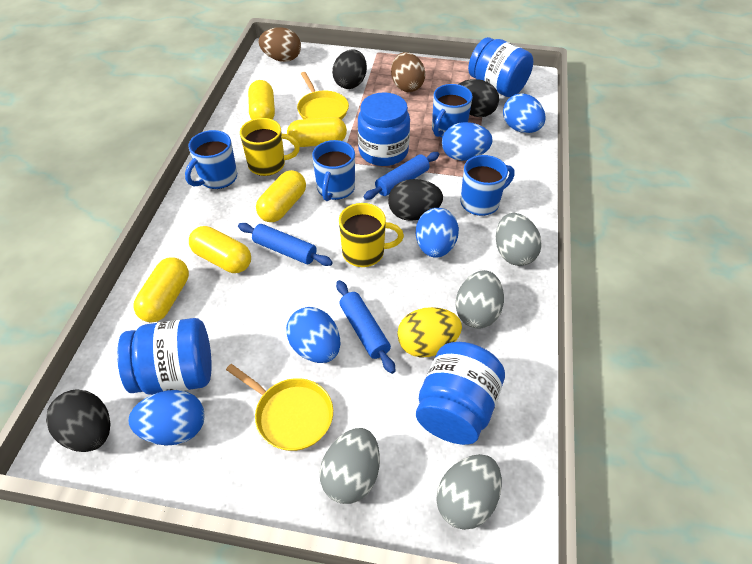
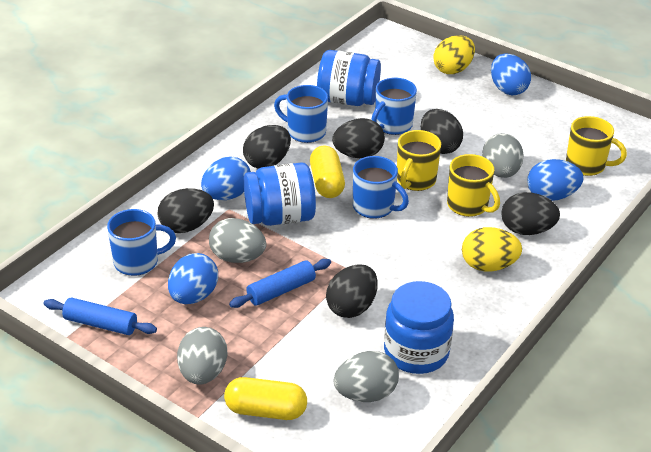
black egg: [46,389,111,452] [332,49,367,89] [388,179,443,221] [458,79,499,117] = 4 -> [157,188,214,233] [243,125,291,169] [326,264,378,318] [332,118,385,158] [421,109,463,154] [501,192,560,235] = 6
blue egg: [129,390,205,445] [286,307,340,363] [416,208,459,257] [442,122,493,161] [503,93,545,133] = 5 -> [168,253,218,304] [201,157,251,200] [491,53,531,95] [527,159,583,201] = 4
blue jar: [117,318,212,395] [358,92,410,166] [416,342,505,445] [468,37,533,97] = 4 -> [244,162,316,226] [317,50,381,106] [384,281,454,374] = 3
blue rolling pin: [238,223,333,266] [336,280,395,374] [364,152,439,200] = 3 -> [44,297,157,335] [229,259,331,308] = 2
brown egg: [259,27,301,62] [391,52,425,92] = 2 -> none = 0
yellow capsule: [134,257,189,323] [189,226,251,273] [248,80,275,120] [256,170,306,222] [287,117,347,147] = 5 -> [224,377,307,420] [310,145,345,198] = 2
yellow egg: [397,307,462,358] = 1 -> [433,35,475,74] [462,227,522,271] = 2
yellow mug: [240,118,300,176] [339,203,404,267] = 2 -> [397,130,441,191] [447,154,500,217] [566,116,627,176] = 3
yellow pan: [226,364,333,451] [297,72,349,120] = 2 -> none = 0

